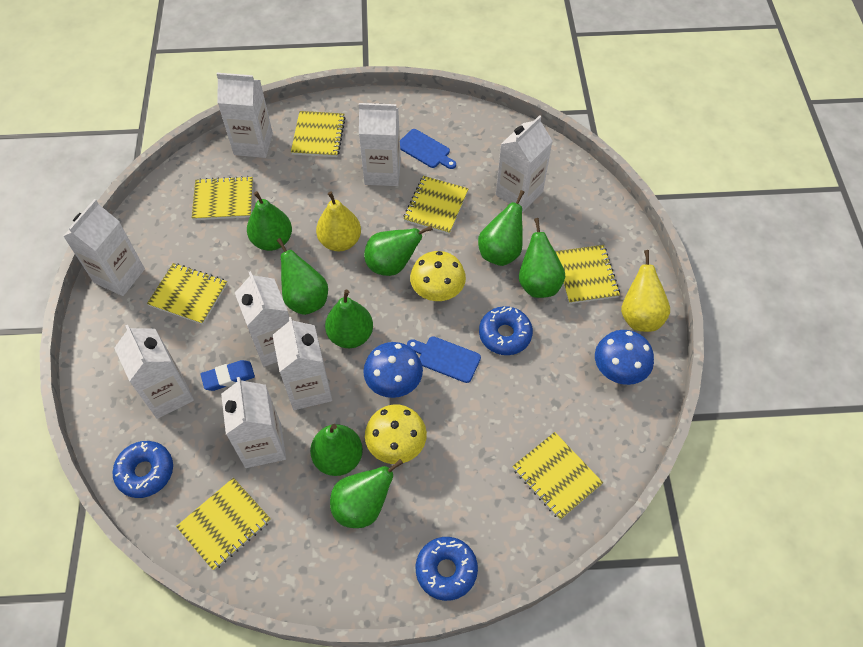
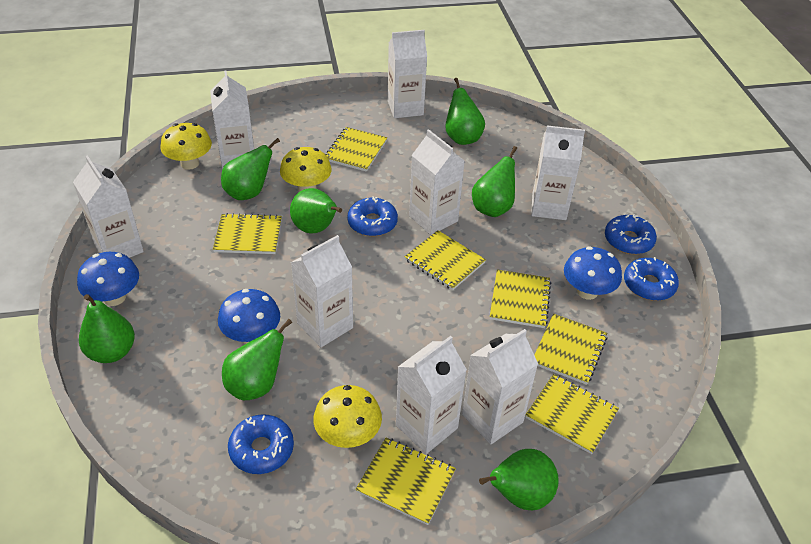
blue cutting board: [400,129,456,169] [407,336,481,383] = 2 -> none = 0
blue donut: [112,441,173,498] [416,537,478,601] [479,306,533,355] = 3 -> [228,414,294,474] [347,196,398,236] [605,214,657,254] [624,257,679,301] = 4
blue eraser: [200,360,255,391] = 1 -> none = 0
blue mushroom: [363,342,423,398] [595,330,654,385] = 2 -> [77,252,139,306] [218,289,280,344] [564,246,622,300] = 3
green pear: [247,191,292,251] [277,238,328,315] [310,424,363,476] [325,290,373,348] [330,459,403,528] [364,226,433,276] [478,190,525,266] [519,218,565,298] = 8 -> [79,294,135,363] [221,138,280,200] [222,319,292,400] [290,188,342,233] [445,78,485,145] [472,146,517,217] [479,449,559,510] = 7
yellow mushroom: [365,404,427,464] [410,251,466,301] = 2 -> [160,123,212,170] [280,147,332,192] [313,385,382,448] = 3
yellow pear: [316,192,361,251] [621,250,670,332] = 2 -> none = 0

